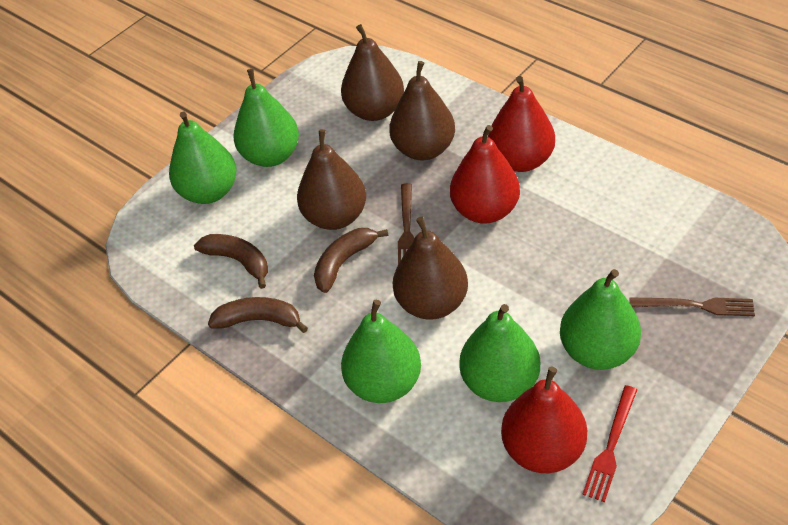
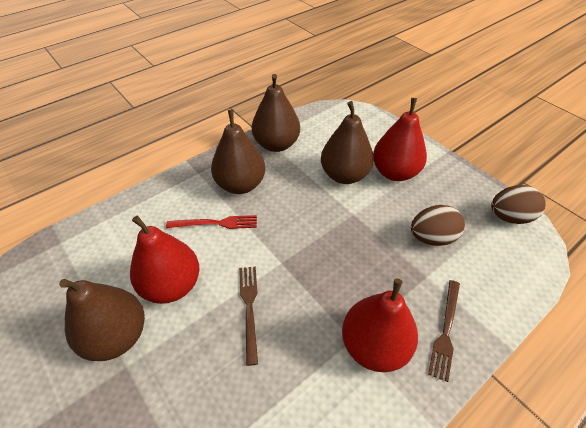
brown banana: [194,234,268,289] [208,297,308,333] [314,228,388,293] = 3 -> none = 0
brown egg: none = 0 -> [411,205,465,246] [491,185,546,224] = 2
green pear: [169,111,237,204] [234,69,299,167] [341,300,421,403] [459,304,540,402] [560,269,641,370] = 5 -> none = 0

